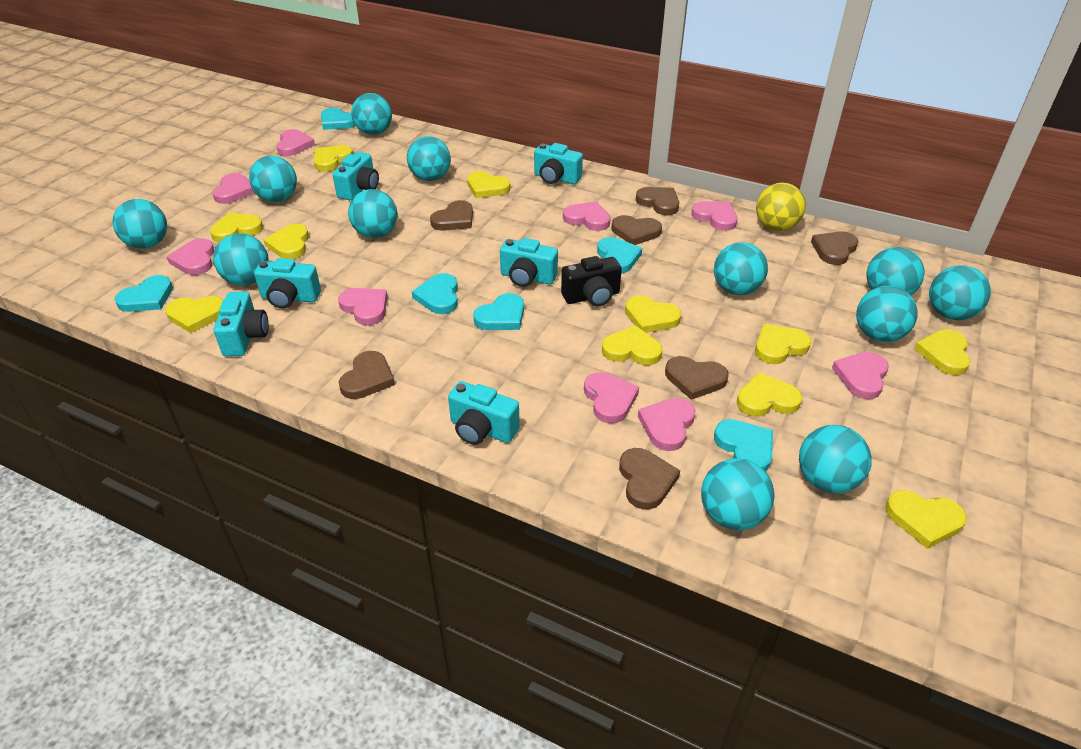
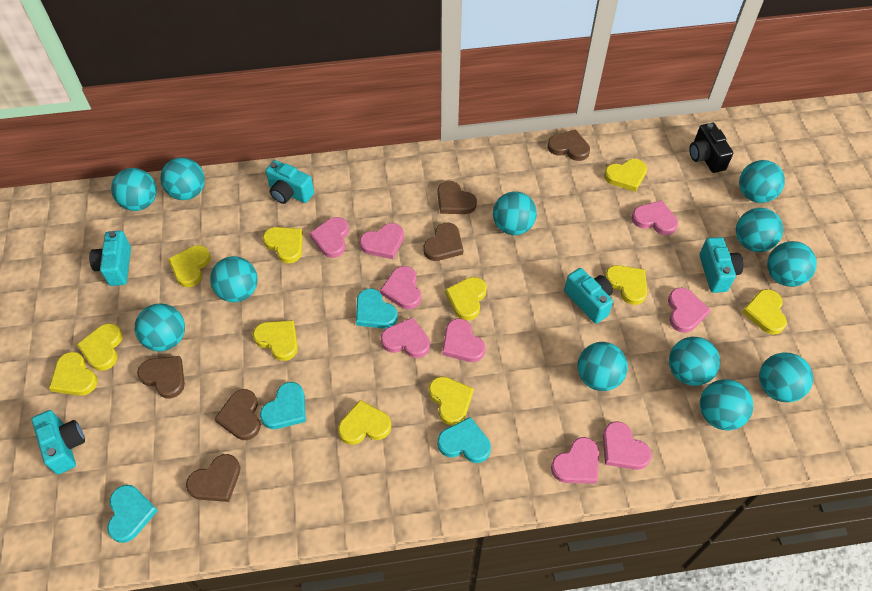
brown heart: [339,351,395,399] [430,200,473,231] [612,215,662,245] [619,448,680,509] [636,187,679,215] [665,356,729,400] [811,231,859,265] = 7 -> [137,356,185,399] [186,454,240,502] [214,389,261,440] [423,222,463,261] [437,181,477,214] [547,129,590,161] = 6
turquoise camera: [214,292,269,357] [254,258,321,309] [332,152,379,200] [448,381,520,445] [500,238,558,287] [534,143,583,184] = 6 -> [32,410,85,474] [89,231,131,286] [266,160,314,204] [564,268,613,324] [699,237,744,293] = 5
turquoise heart: [114,275,173,312] [321,108,356,130] [412,273,458,314] [473,293,524,330] [597,237,642,274] [714,419,773,471] = 6 -> [107,485,158,543] [260,382,306,429] [356,288,398,329] [438,417,491,463] = 4
yellow ball: [756,183,806,231] = 1 -> none = 0

